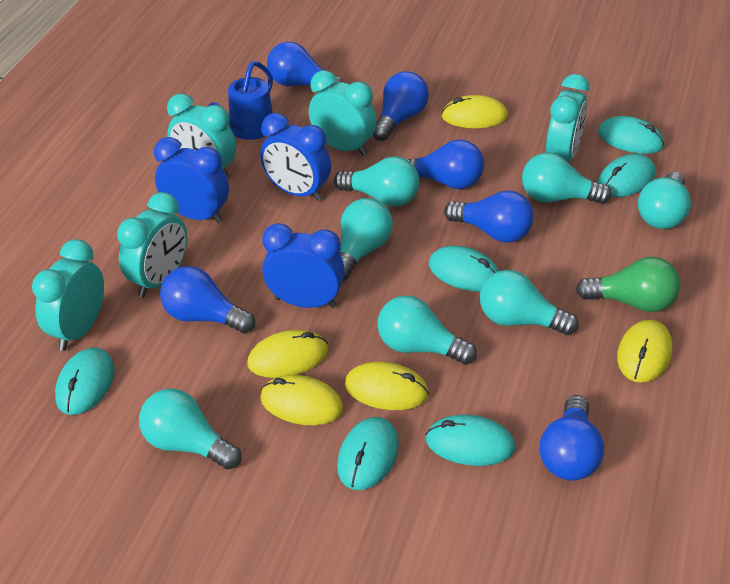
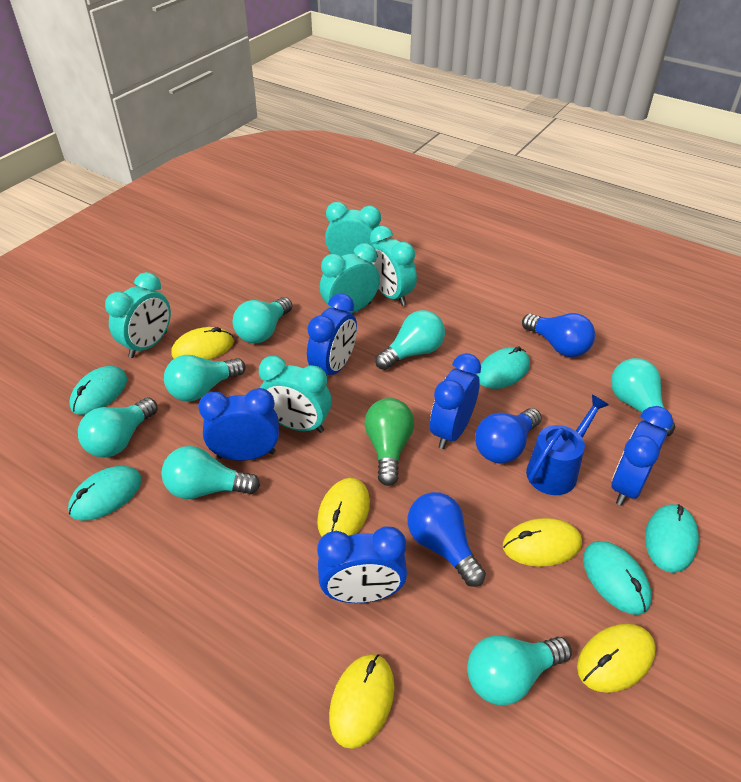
blue clock: [154,137,229,223] [260,113,331,201] [262,223,345,308] = 3 -> [198,388,279,461] [307,293,357,376] [317,526,407,603] [430,353,481,449] [611,406,673,506] = 5
blue light bulb: [160,266,255,333] [267,42,343,86] [373,71,429,141] [406,140,484,189] [444,191,534,243] [540,395,604,481] = 6 -> [408,492,486,587] [475,408,542,464] [522,313,595,357] = 3
turquoise mouse: [55,348,115,415] [337,417,399,490] [426,415,516,466] [429,246,499,292] [598,116,664,154] [598,154,655,197] = 6 -> [68,466,142,521] [69,366,127,415] [477,346,530,389] [583,541,652,615] [645,504,699,573] = 5

